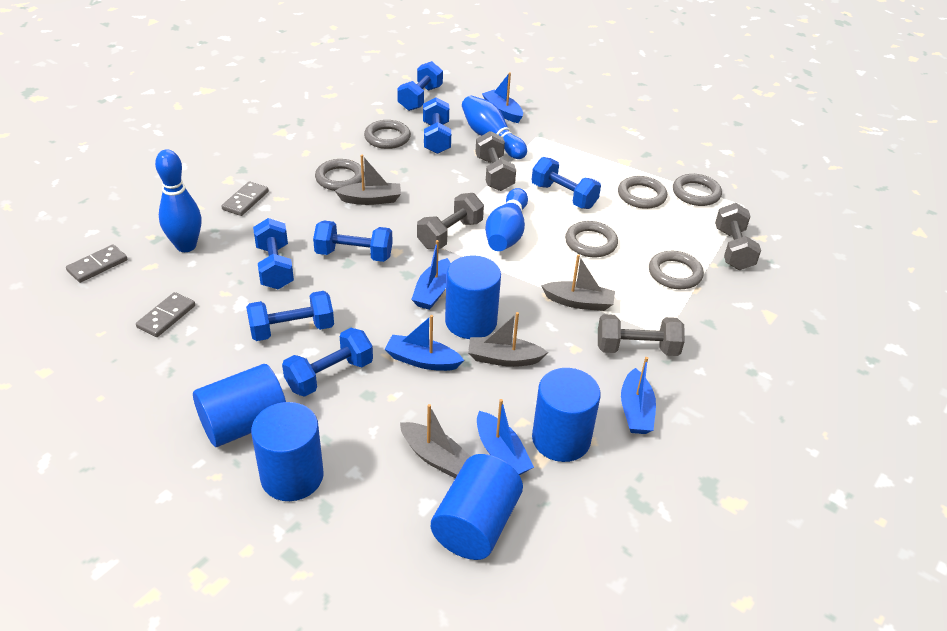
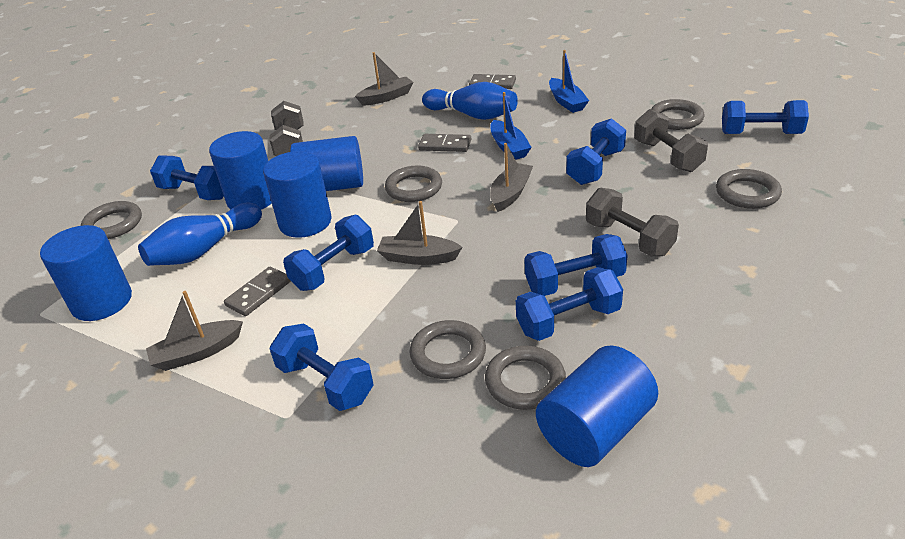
blue boat: [385,315,464,371] [411,240,451,310] [477,399,534,475] [482,72,523,123] [621,357,656,434] = 5 -> [490,92,532,160] [549,50,589,113] = 2
blue bowling pin: [155,149,201,252] [462,96,527,159] [485,188,528,251] = 3 -> [138,203,262,266] [422,82,518,120] = 2
grey dumbbell: [417,193,484,249] [475,131,516,191] [598,314,685,356] [715,203,761,270] = 4 -> [270,101,304,156] [586,188,679,256] [634,109,708,172] = 3

